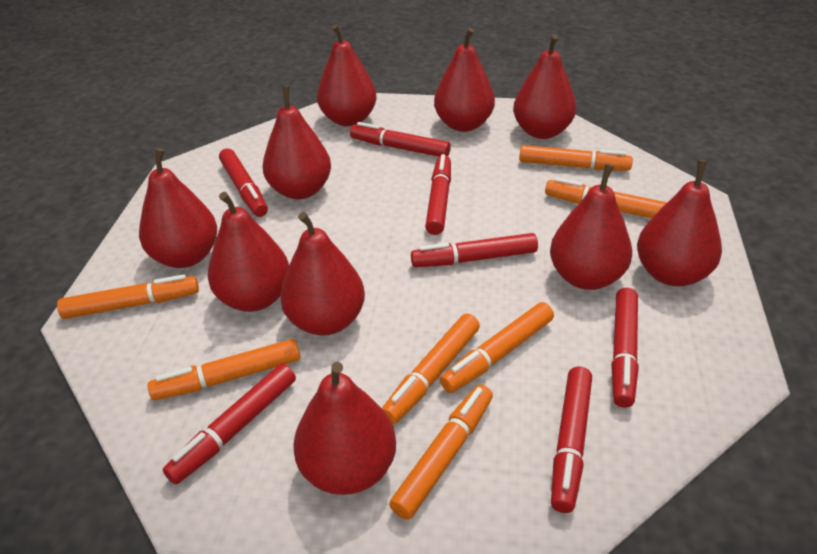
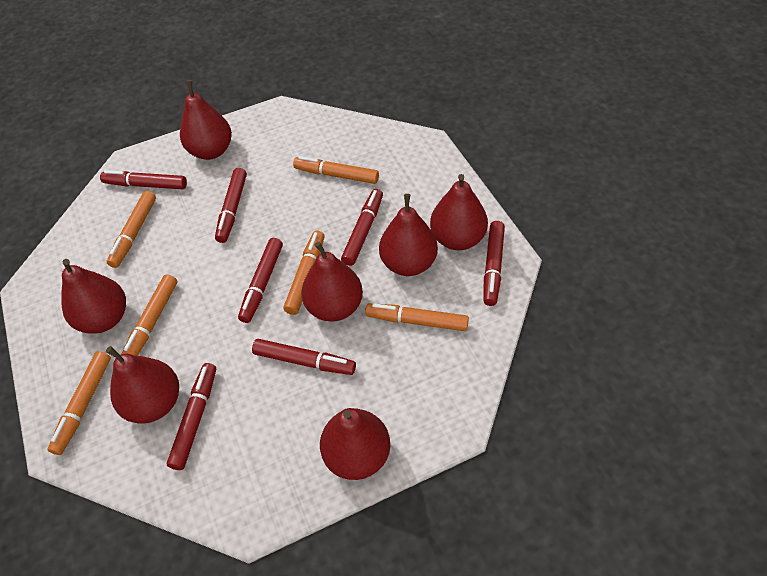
orange marker: [57,274,199,319] [148,339,300,400] [382,314,480,424] [389,385,493,520] [440,302,554,393] [519,145,633,171] [545,178,666,218] = 7 -> [47,351,111,455] [107,191,156,268] [121,274,177,356] [283,231,325,315] [293,156,379,184] [365,303,469,331] = 6
red pear: [139,148,217,268] [208,192,289,312] [262,86,331,199] [280,212,365,336] [293,362,396,495] [317,24,377,126] [434,28,495,132] [513,34,576,139] [550,164,632,290] [637,160,722,286] = 10 -> [61,259,126,334] [106,346,179,424] [180,80,232,160] [301,242,363,322] [320,408,390,480] [379,194,438,276] [430,174,488,250] = 7

